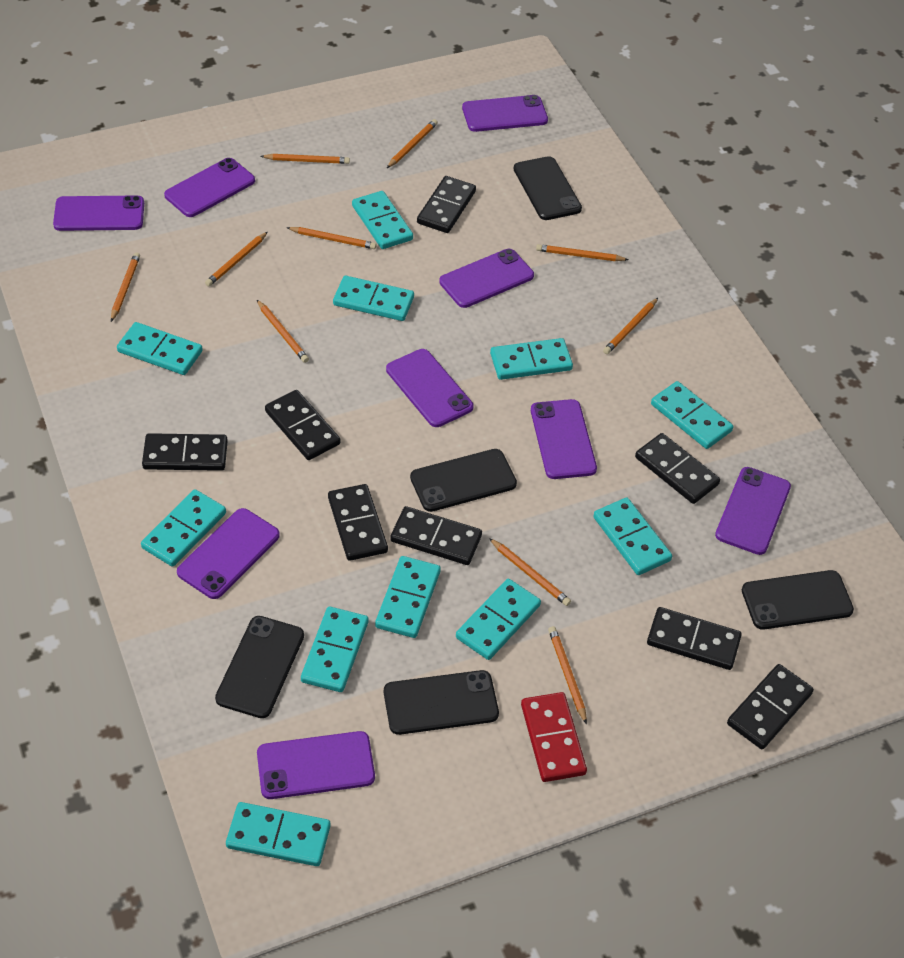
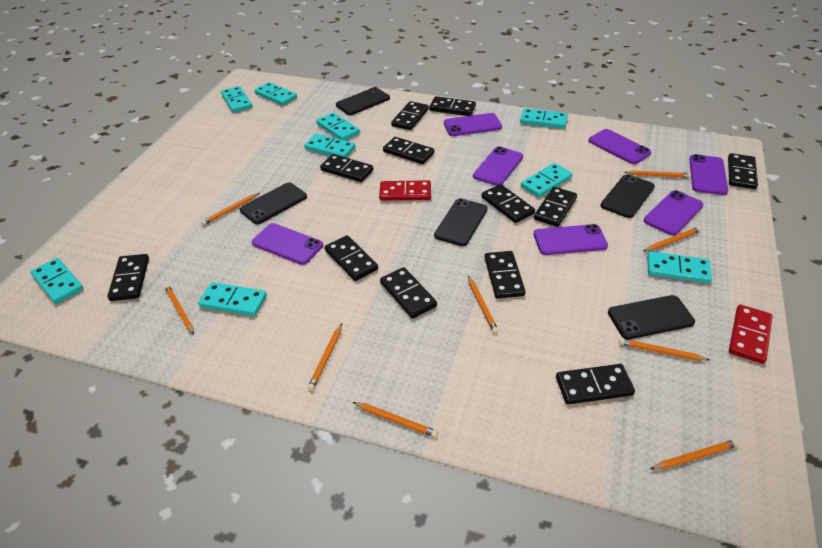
black domino: [142,433,228,471] [265,390,341,460] [328,484,388,561] [390,506,482,565] [417,176,476,233] [635,433,720,504] [647,607,742,670] [727,664,814,749] = 8 -> [107,254,149,301] [320,154,373,182] [325,235,378,281] [380,267,437,319] [383,137,434,164] [391,101,429,130] [429,96,476,116] [481,184,535,223] [484,251,526,298] [534,187,577,227] [556,364,635,404] [728,153,758,189] = 12
orange pencil: [111,252,140,322] [205,232,268,287] [257,300,309,363] [260,154,350,164] [287,227,376,249] [387,119,438,168] [489,538,571,606] [536,244,629,261] [548,626,587,724] [603,298,658,354] = 10 -> [164,285,194,334] [201,193,259,225] [307,324,342,391] [353,402,438,437] [468,276,499,333] [619,338,709,361] [624,170,691,178] [644,227,701,251] [650,439,739,470] = 9
purple phone: [53,195,144,231] [164,158,255,217] [177,508,280,599] [257,731,375,799] [386,349,473,427] [439,249,534,308] [462,95,548,132] [531,399,597,479] [715,467,791,555] = 9 -> [252,223,323,265] [444,113,502,136] [473,146,523,186] [534,224,608,255] [589,129,651,164] [644,190,704,236] [689,154,728,195] = 7
red domino: [521,692,587,782] = 1 -> [379,180,431,201] [729,305,773,364] = 2
turquoise domino: [117,322,203,375] [141,489,226,567] [226,802,331,866] [301,607,368,692] [333,276,414,321] [352,191,413,249] [375,556,441,638] [456,579,541,660] [490,338,573,380] [594,498,672,575] [651,381,733,449] = 11 -> [30,258,84,304] [198,282,267,316] [221,86,253,113] [255,82,297,106] [304,134,356,157] [316,112,360,140] [520,108,568,129] [521,163,572,197] [647,251,712,283] = 9

